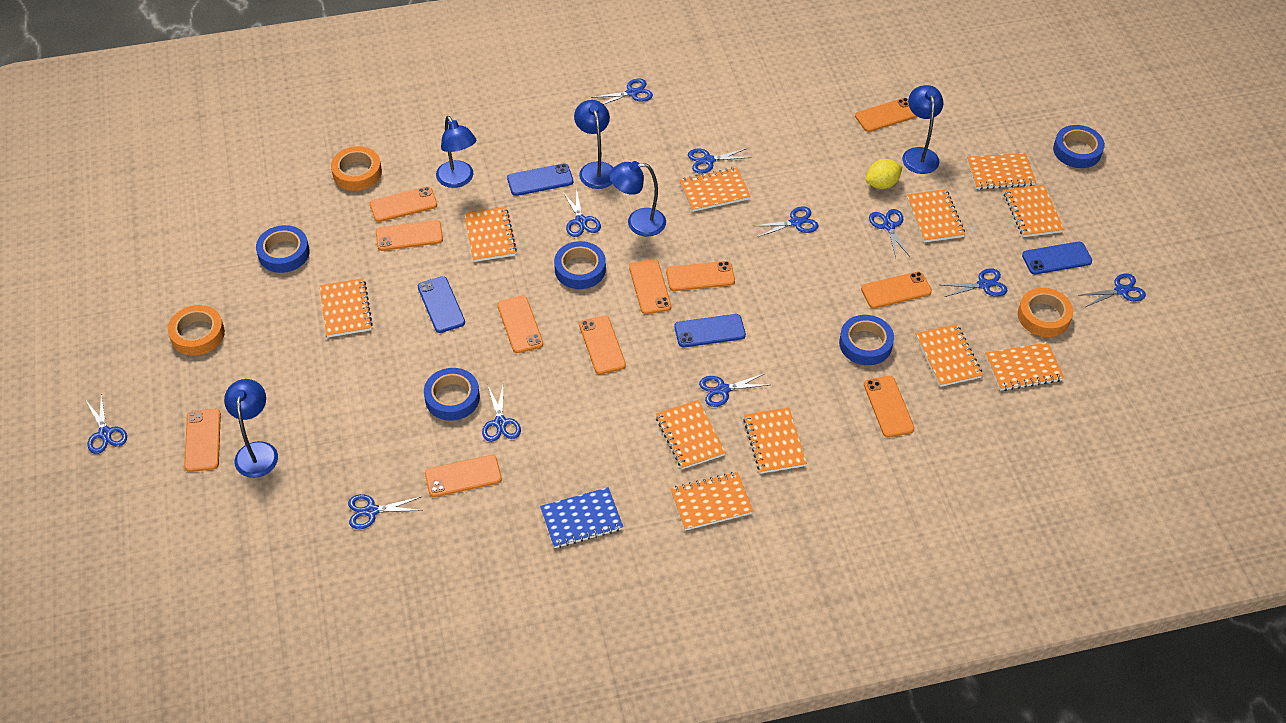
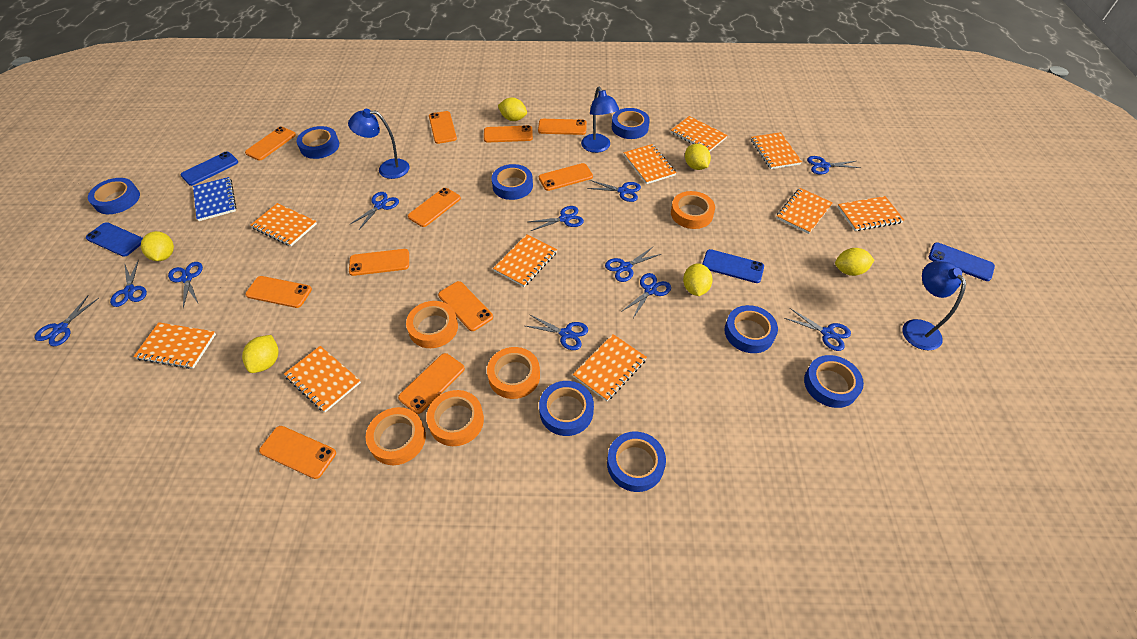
blue lamp: [224,379,278,478] [436,116,476,188] [574,100,613,189] [609,161,666,237] [902,85,943,174] = 5 -> [348,109,409,179] [581,87,619,153] [902,261,966,350] = 3
blue tape: [256,225,310,273] [424,368,480,421] [554,241,606,289] [839,315,894,365] [1053,125,1105,168] = 5 -> [88,178,140,214] [297,126,339,159] [491,164,533,200] [539,381,594,436] [607,431,666,492] [612,108,650,139] [724,305,778,353] [804,355,864,408] = 8
orange notebook: [320,278,373,337] [464,207,517,262] [656,400,726,469] [671,472,753,531] [680,167,751,212] [743,407,807,473] [906,189,965,242] [916,324,983,387] [967,153,1036,190] [985,342,1064,391] [1004,185,1064,237] = 11 -> [133,322,216,369] [251,203,317,246] [284,346,361,412] [493,235,557,287] [573,334,647,401] [624,144,676,184] [671,116,728,152] [751,132,802,169] [776,188,833,234] [838,196,904,231] = 10
orange tape: [168,305,225,356] [331,146,382,191] [1018,288,1073,337] = 3 -> [366,407,426,465] [406,301,458,348] [426,390,484,446] [487,347,540,399] [671,191,715,229] = 5
yellow lemon: [866,159,902,189] = 1 -> [141,231,174,261] [242,335,279,373] [498,97,527,121] [683,263,713,296] [685,144,711,170] [835,248,874,276] = 6

